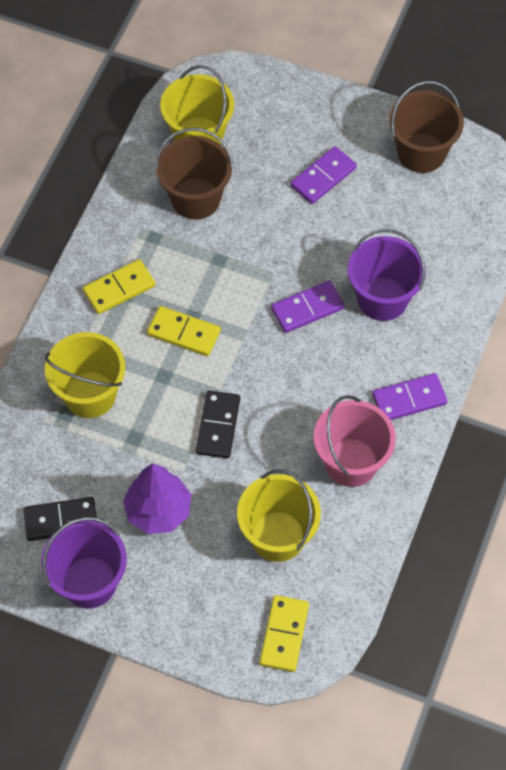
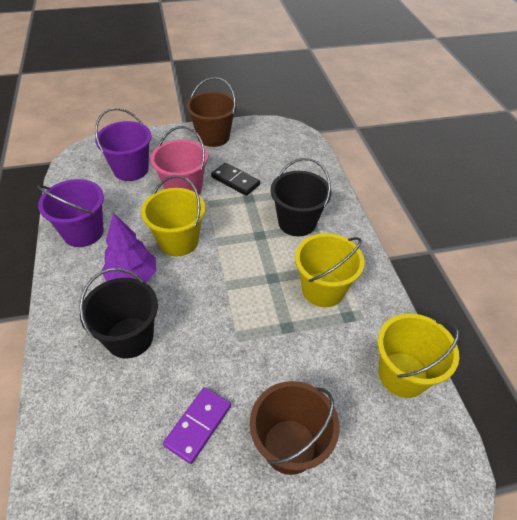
black bucket: none = 0 -> [79,268,158,359] [271,158,331,236] = 2
black domino: [23,497,97,541] [196,390,240,459] = 2 -> [211,163,260,196] = 1
purple domino: [271,281,344,333] [290,146,357,204] [372,373,447,420] = 3 -> [163,387,231,464] = 1
yellow domino: [83,259,155,314] [147,306,221,356] [259,595,309,672] = 3 -> none = 0

